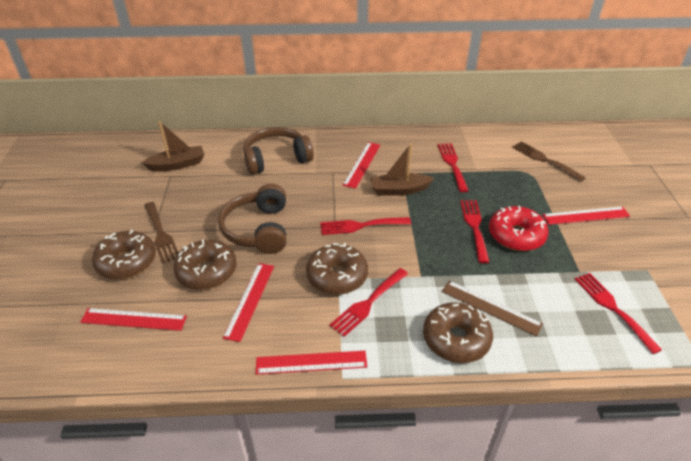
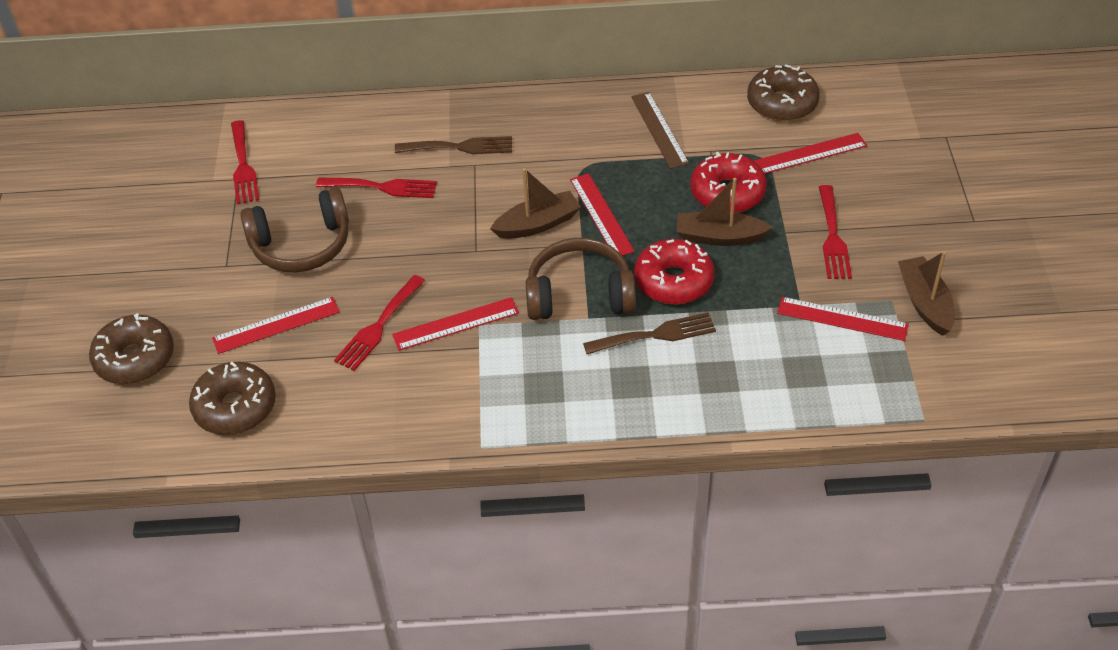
brown boat: [142,121,204,172] [371,144,434,195] = 2 -> [490,168,581,239] [677,178,773,246] [898,251,955,336] = 3
brown donut: [92,230,156,279] [173,239,236,290] [306,243,368,295] [423,302,493,363] = 4 -> [89,313,174,384] [189,362,276,435] [747,64,820,121] = 3
red donut: [489,206,549,251] = 1 -> [634,239,714,304] [691,152,767,213] = 2
red fork: [320,217,411,235] [329,268,408,337] [438,143,469,192] [460,200,490,263] [575,273,662,354] = 5 -> [231,120,259,204] [316,178,437,198] [334,275,425,371] [819,185,852,279] = 4

